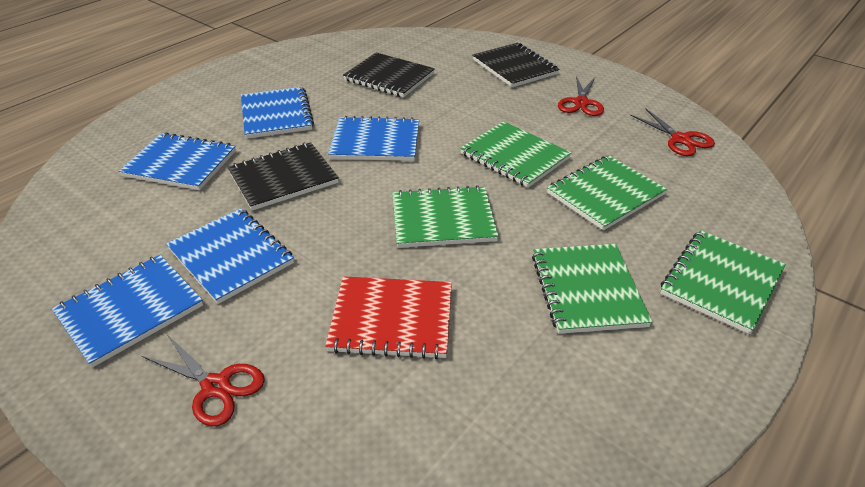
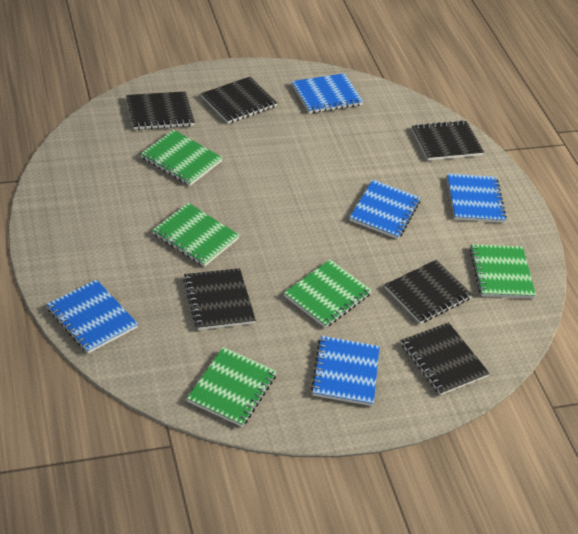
black notebook: [227,142,339,211] [343,53,435,97] [472,43,560,87] = 3 -> [126,91,195,130] [183,268,256,330] [201,77,277,124] [385,260,473,324] [401,322,490,395] [412,120,484,160] = 6
red notebook: [325,276,452,359] = 1 -> none = 0
red scissors: [142,335,265,427] [558,76,604,116] [630,108,715,156] = 3 -> none = 0

